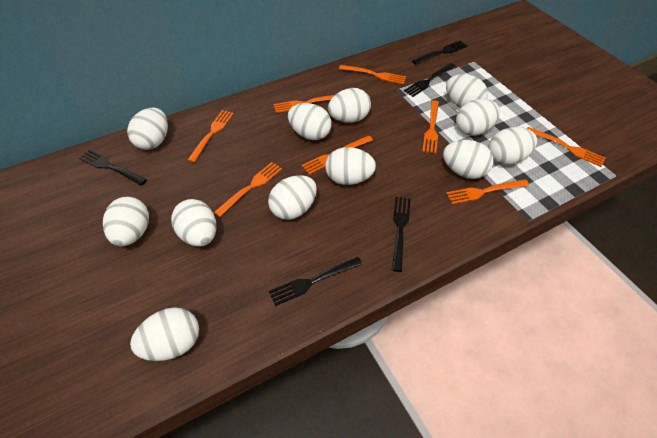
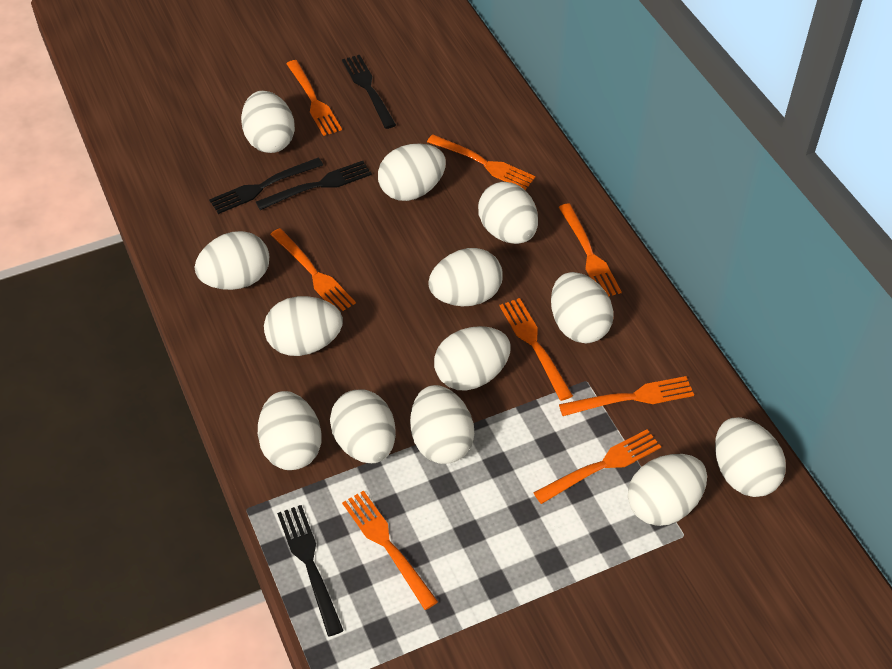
black fork: [79,150,147,186] [269,257,363,306] [392,197,410,272] [404,63,455,97] [412,41,467,64] = 5 -> [209,158,323,214] [256,161,372,210] [277,505,344,637] [342,55,396,129] = 4
white egg: [103,197,149,246] [127,108,168,150] [130,307,199,361] [171,199,216,247] [268,175,317,220] [288,103,332,140] [325,147,376,185] [328,88,371,123] [443,140,494,179] [446,74,488,108] [456,99,500,136] [488,127,537,165] = 12 -> [195,231,269,290] [241,91,295,153] [258,391,322,470] [264,296,343,356] [330,389,396,463] [378,144,446,201] [410,385,474,464] [428,248,503,306] [434,326,511,391] [478,182,538,244] [551,272,614,343] [628,454,707,526] [715,417,786,497] = 13

